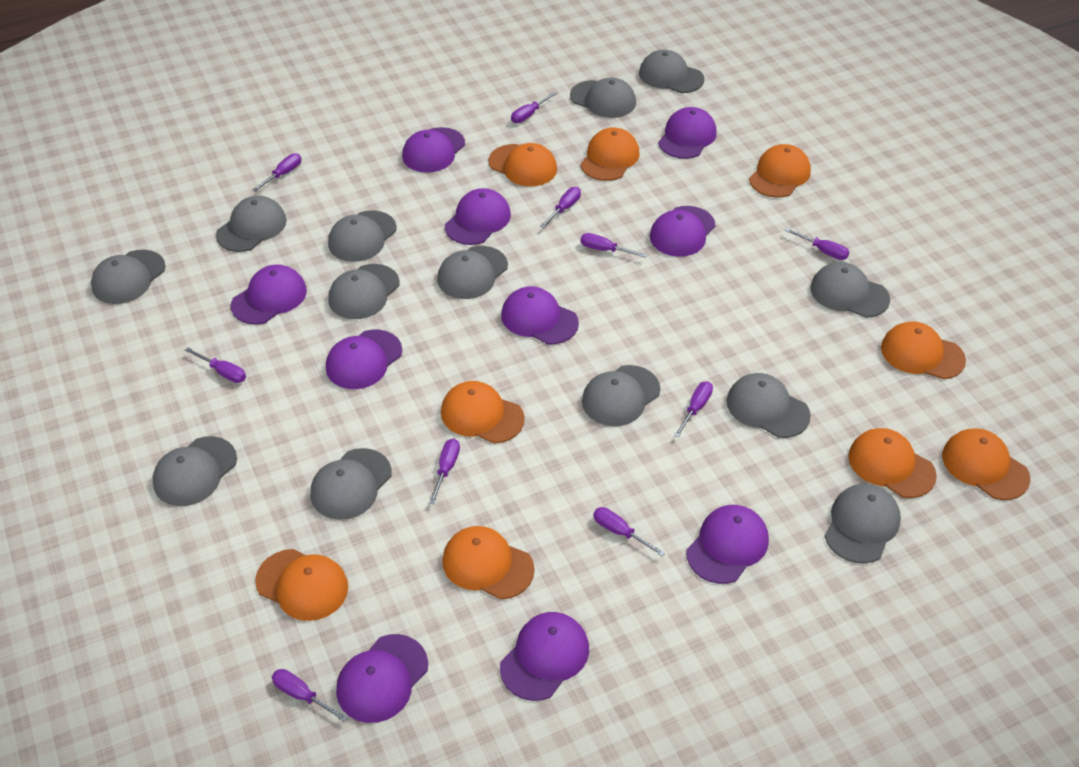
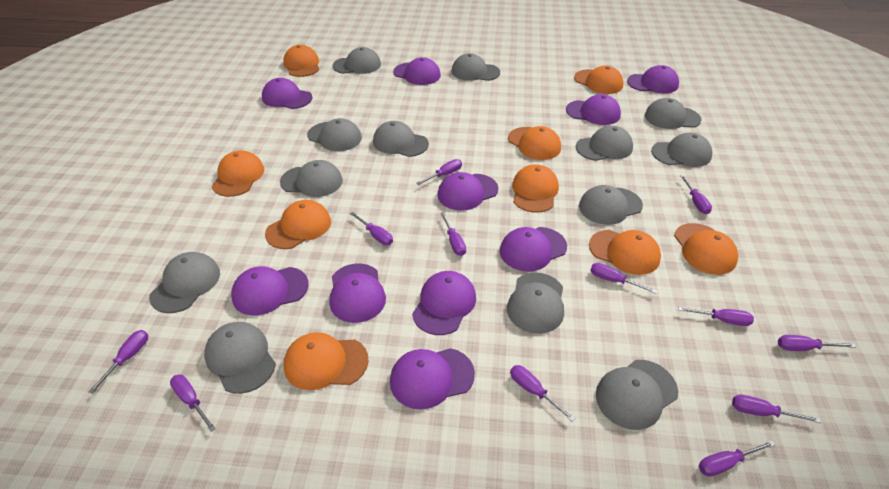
purple screwdriver: [185,347,246,383] [253,153,301,192] [272,669,348,723] [429,439,460,504] [511,92,557,123] [540,187,581,228] [581,233,647,258] [593,507,665,556] [674,381,713,437] [785,228,849,260] = 10 -> [88,330,148,394] [170,374,216,432] [350,212,393,245] [416,159,462,185] [440,212,466,256] [510,365,575,421] [590,263,657,294] [679,307,754,326] [680,175,712,214] [699,440,775,477] [732,395,821,423] [778,335,856,351] = 12

